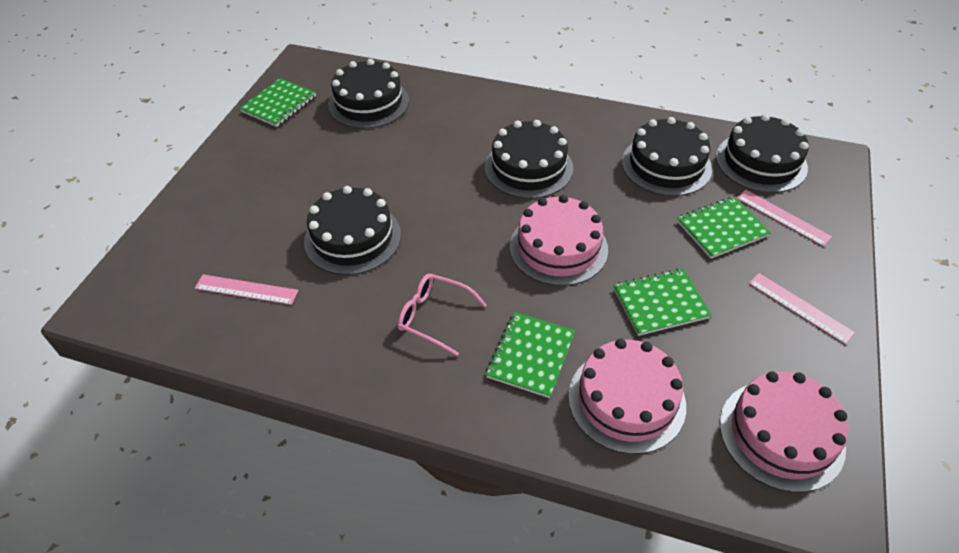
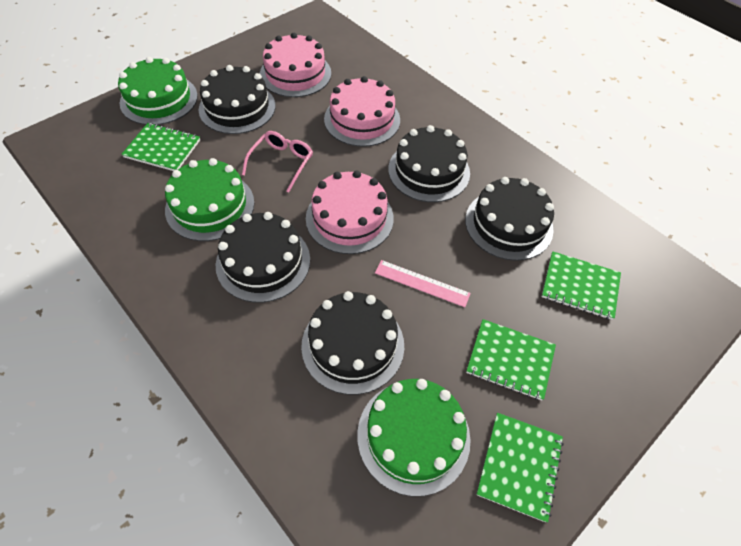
green cake: none = 0 -> [118,57,198,125] [165,158,254,241] [357,379,471,496] = 3
pink ruler: [194,274,298,305] [737,190,832,247] [749,273,855,344] = 3 -> [375,260,471,307] = 1

